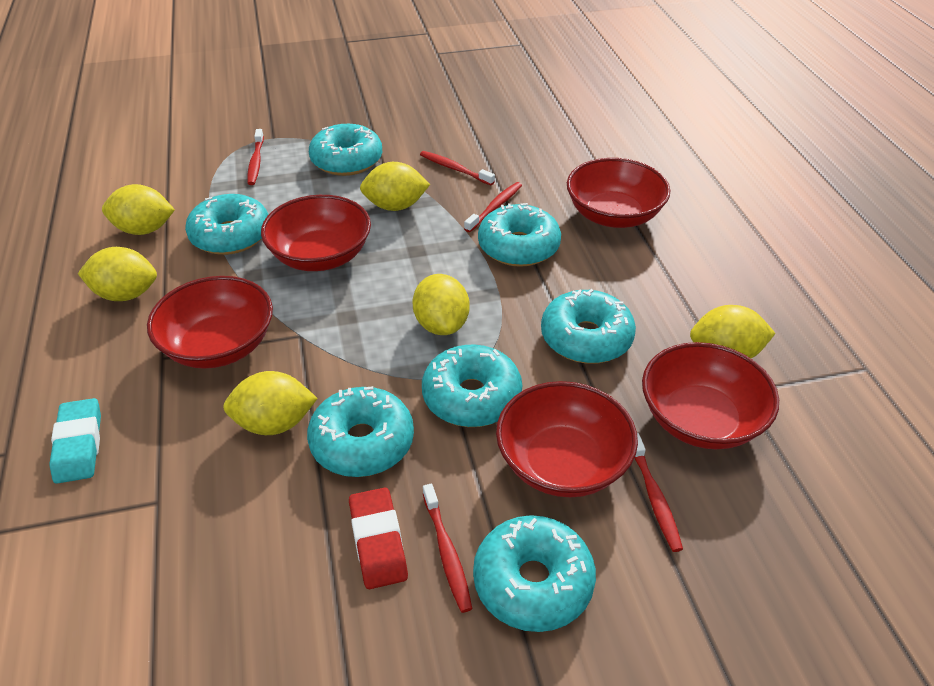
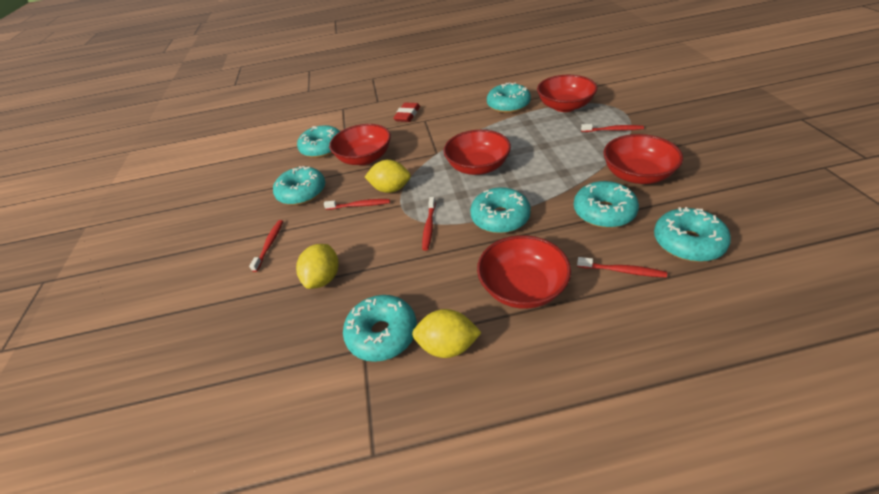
turquoise eraser: [49,398,101,484] = 1 -> none = 0
yellow lemon: [78,247,157,301] [102,184,175,235] [223,371,318,435] [360,162,430,211] [412,274,470,335] [690,305,776,358] = 6 -> [296,244,338,289] [365,160,411,193] [412,309,482,358] = 3

